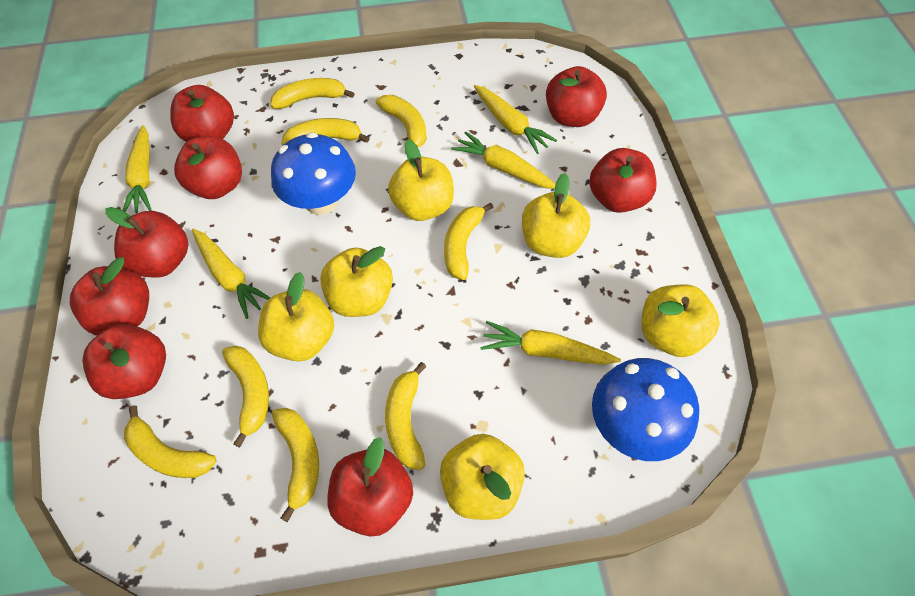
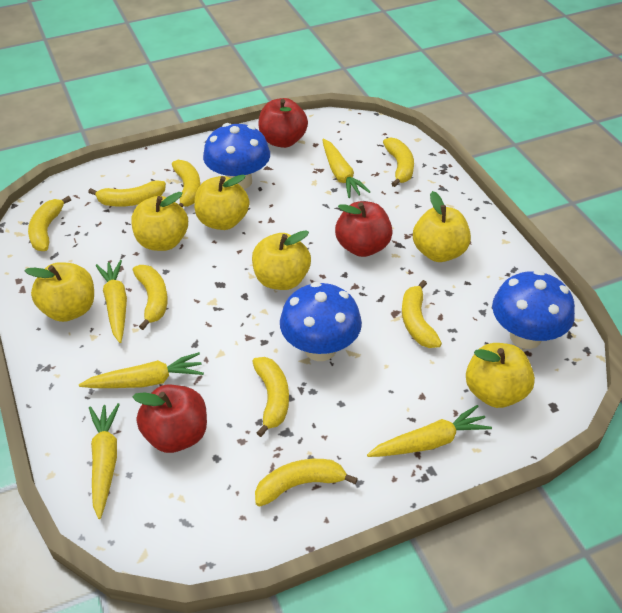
blue mushroom: [271,132,356,215] [592,358,699,461] = 2 -> [203,123,270,189] [280,282,362,361] [492,270,575,349] = 3
red apple: [70,257,149,336] [82,324,166,399] [105,207,188,278] [170,85,234,142] [174,136,242,199] [328,437,413,537] [546,66,607,127] [589,148,657,213] = 8 -> [133,385,207,453] [258,98,308,148] [335,201,393,257] = 3

